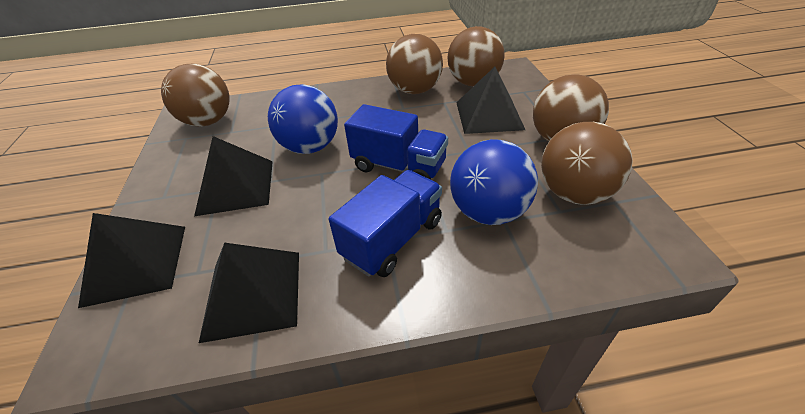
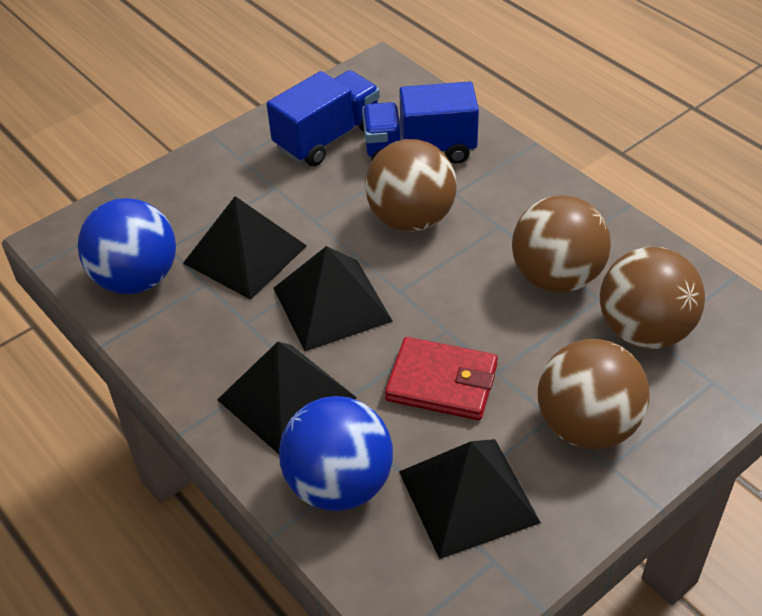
brown ball: [161,64,230,127] [386,34,443,94] [447,26,505,86] [533,74,609,142] [541,122,633,205] = 5 -> [365,139,457,232] [512,195,611,293] [538,339,650,449] [600,247,705,349] = 4
red wallet: none = 0 -> [385,337,498,420] = 1

